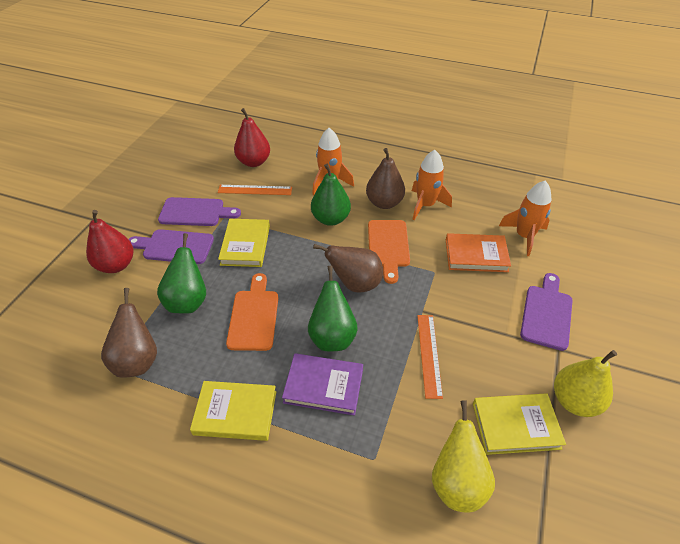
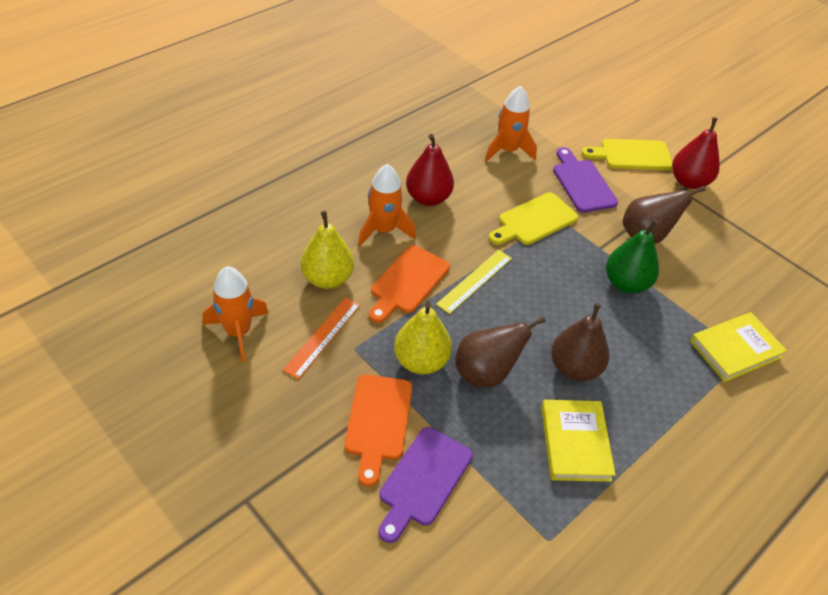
green pear: [157,233,206,313] [308,266,358,351] [311,164,351,226] = 3 -> [606,220,659,294] = 1
orange book: [446,233,511,272] = 1 -> none = 0
orange ruler: [218,185,292,195] [417,315,443,399] = 2 -> [283,297,360,379] = 1
purple book: [282,353,363,416] = 1 -> none = 0
purple cutting board: [129,229,214,264] [158,197,241,226] [520,273,573,351] = 3 -> [379,427,473,543] [553,147,618,213] = 2
yellow book: [190,381,276,441] [218,219,270,267] [473,393,566,455] = 3 -> [541,400,616,482] [690,312,787,382] = 2
yellow cutting board: none = 0 -> [489,192,578,245] [582,139,672,170] = 2
yellow ruler: none = 0 -> [436,250,512,314] = 1

